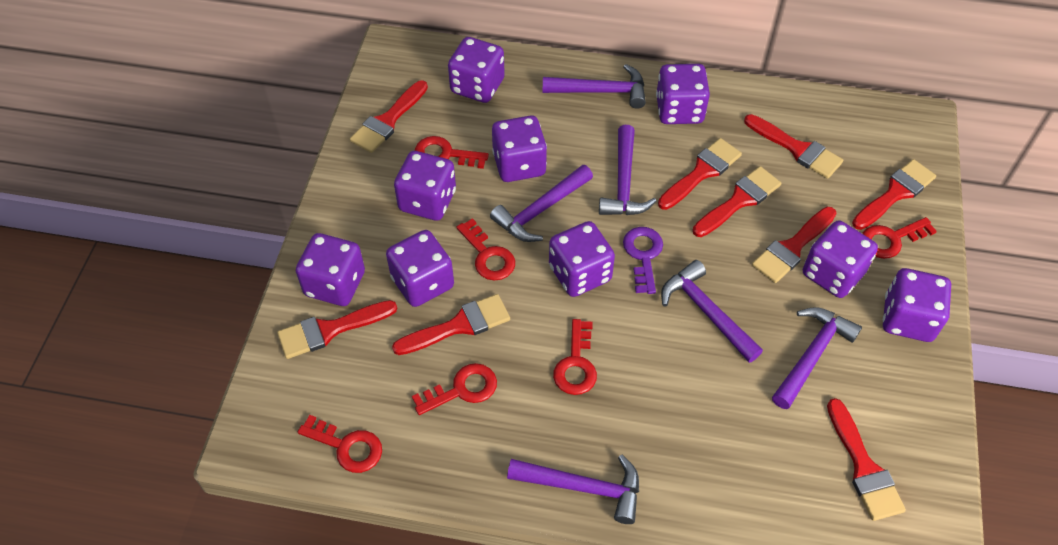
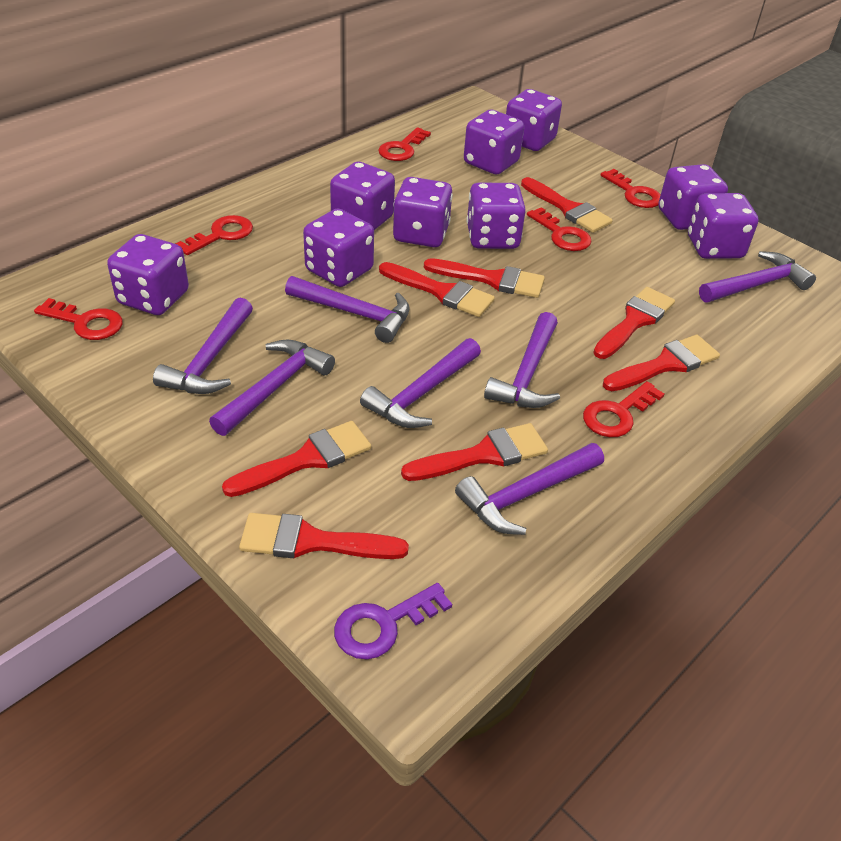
purple hammer: [490,165,593,242] [507,455,639,524] [543,64,646,109] [599,125,656,215] [661,260,763,363] [772,307,862,409] = 6 -> [153,297,253,394] [209,339,335,436] [285,276,409,343] [360,338,481,428] [455,443,604,535] [484,312,560,408] [699,251,816,302] = 7
red brush: [277,300,397,359] [350,80,428,153] [392,294,510,355] [658,138,742,210] [693,166,781,237] [744,114,843,179] [752,207,837,283] [827,398,906,521] [852,159,936,230] = 9 -> [222,421,371,497] [239,513,409,559] [379,262,495,317] [401,423,548,481] [424,258,545,298] [521,177,613,233] [593,287,675,359] [603,335,720,391] = 8

